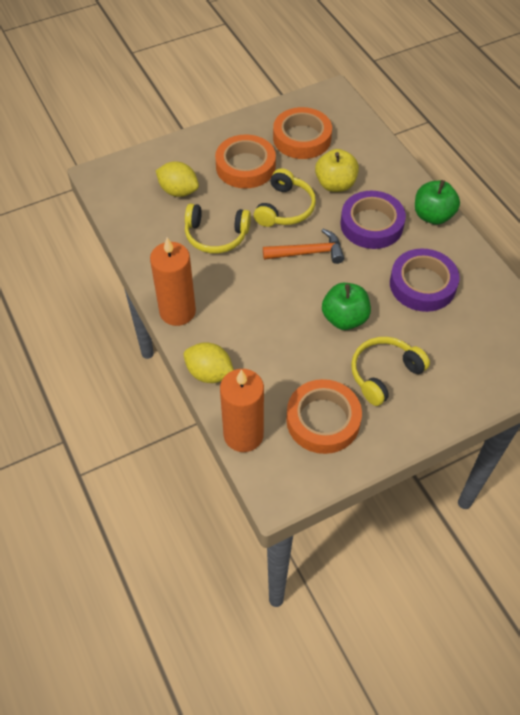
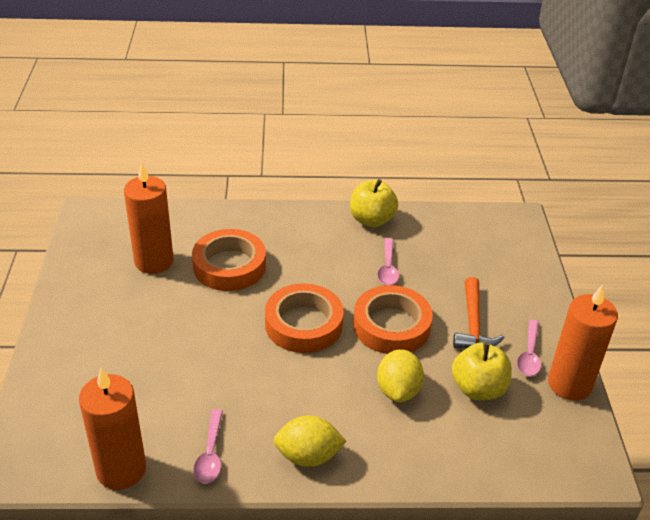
green apple: [322,283,371,330] [415,180,460,225] = 2 -> none = 0
orange candle: [150,238,196,326] [220,369,264,452] = 2 -> [79,368,146,490] [124,163,174,274] [548,285,618,401] = 3
pink spoon: none = 0 -> [193,409,223,484] [377,238,399,285] [517,320,541,376] = 3
purple tape: [340,191,406,249] [390,248,460,312] = 2 -> none = 0
yellow apple: [315,149,359,192] = 1 -> [350,179,398,227] [452,342,512,400] = 2
yellow headphones: [185,203,251,254] [254,168,316,227] [351,337,430,406] = 3 -> none = 0

